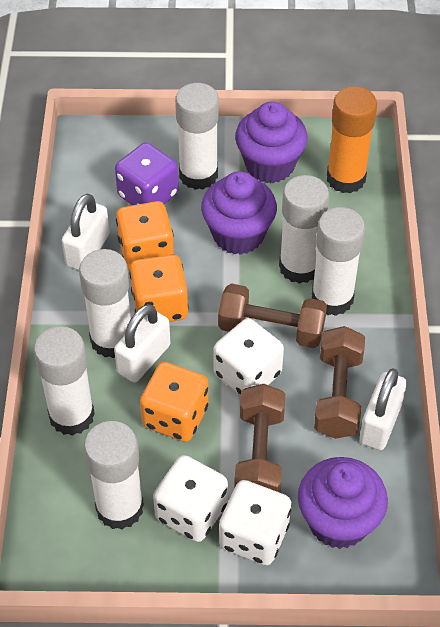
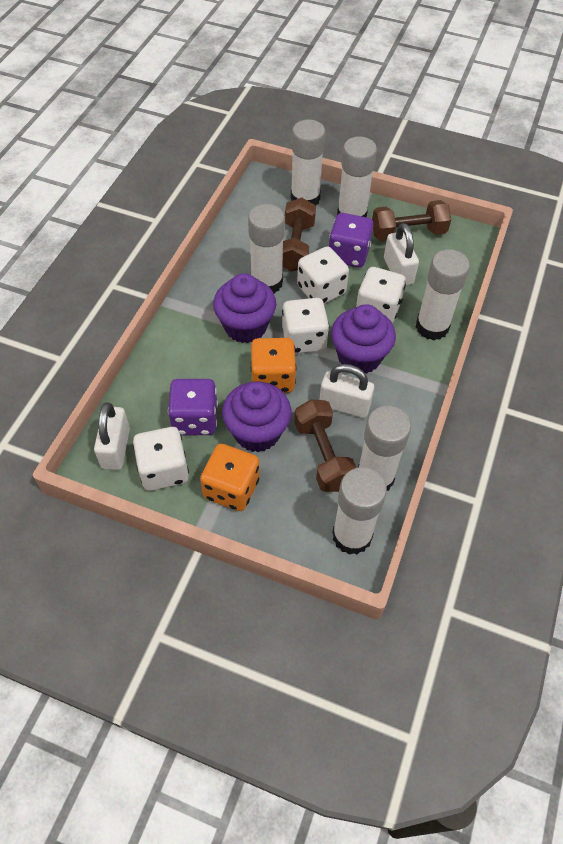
orange dice: [116,201,174,270] [129,255,189,322] [140,362,209,442] = 3 -> [200,444,260,511] [251,338,296,393] = 2
orange glue stick: [327,86,377,193] = 1 -> none = 0
purple dice: [115,142,179,205] = 1 -> [168,379,218,435] [329,213,373,268] = 2
white dice: [153,455,228,542] [213,318,284,396] [219,480,291,565] = 3 -> [133,427,189,491] [282,298,329,354] [297,246,349,304] [356,267,406,323] = 4

